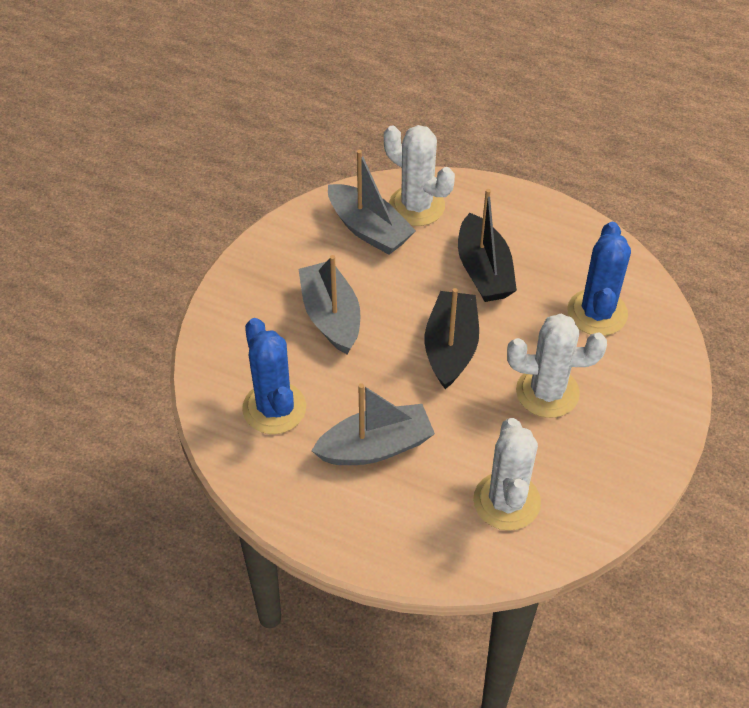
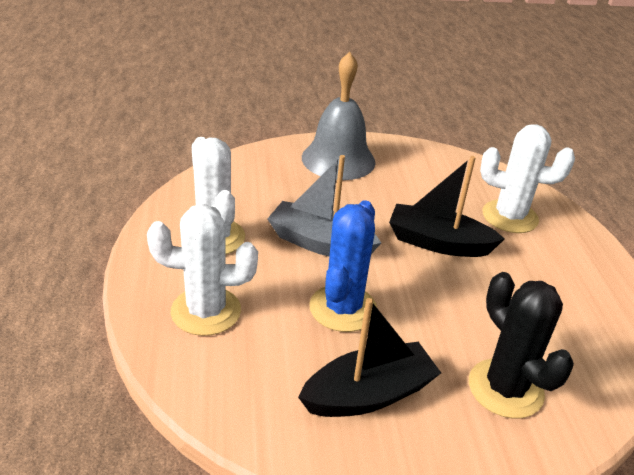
black cactus: none = 0 -> [469,272,574,419] = 1
blue cactus: [242,318,306,434] [567,222,631,336] = 2 -> [309,200,377,332] = 1
grey bell: none = 0 -> [302,52,375,180] = 1
grey boat: [298,255,360,354] [311,383,435,465] [328,150,416,255] = 3 -> [267,155,381,256] = 1

